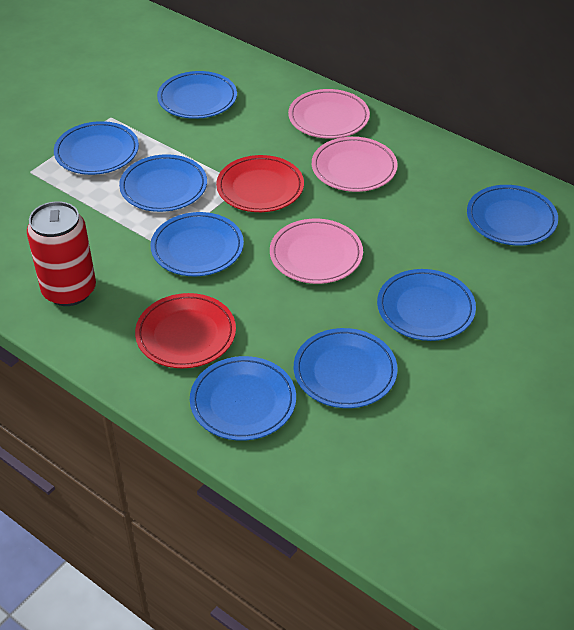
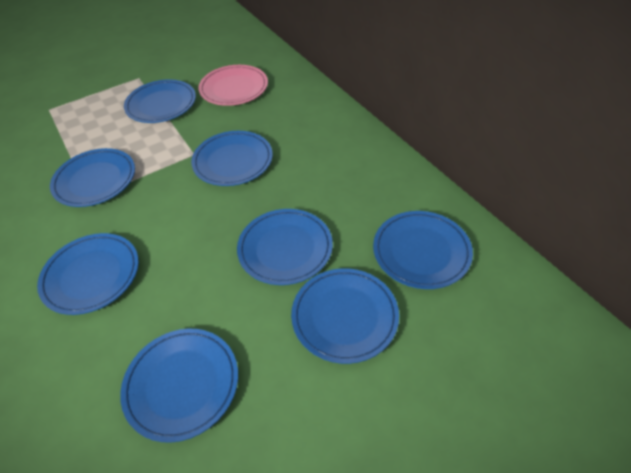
pink plate: [270,219,363,284] [288,89,370,139] [312,137,398,192] = 3 -> [198,65,268,106] = 1
red can: [27,201,96,306] = 1 -> none = 0
red plate: [135,293,236,368] [216,155,304,212] = 2 -> none = 0

